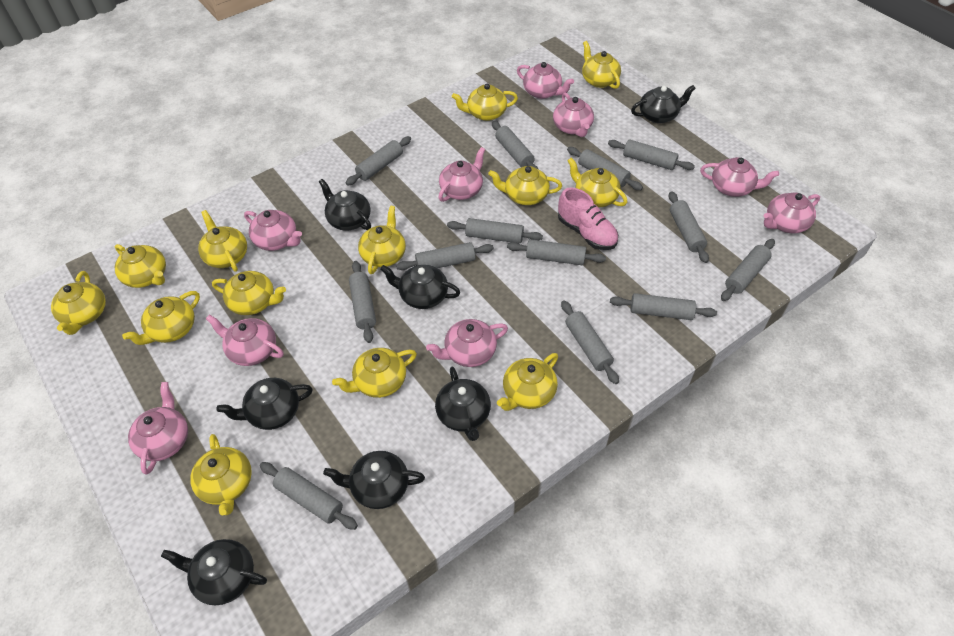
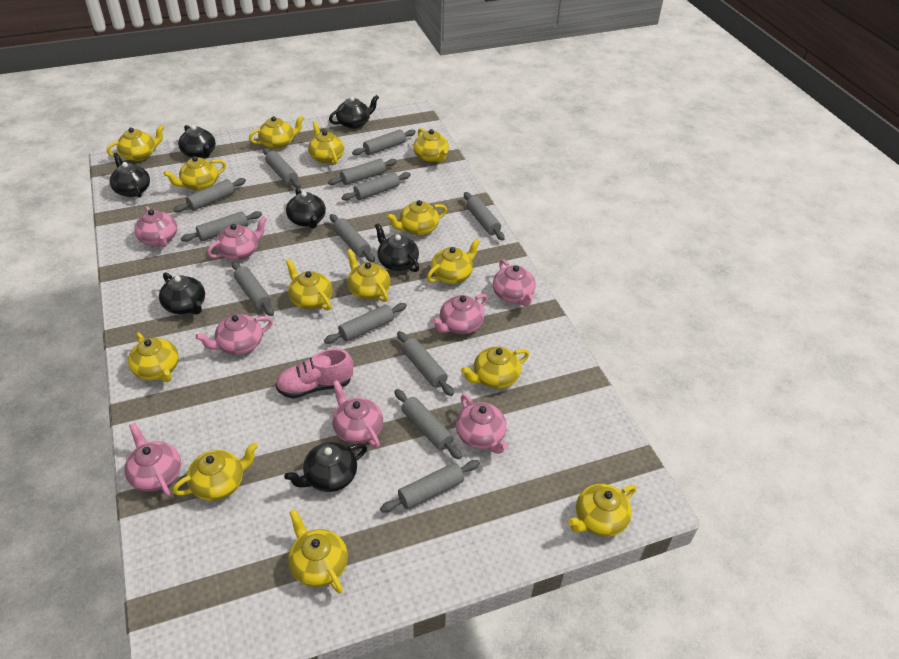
pink teapot: [128,382,188,475] [206,315,284,366] [244,210,302,251] [426,319,508,367] [438,147,485,202] [517,62,574,99] [553,92,594,137] [700,157,779,197] [764,193,820,233] = 9 -> [124,423,181,497] [134,206,177,247] [195,314,273,355] [207,216,267,260] [332,380,383,448] [432,294,488,334] [456,394,508,454] [493,259,536,306] = 8
yellow teapot: [51,271,106,335] [115,244,166,288] [122,291,200,345] [190,434,252,515] [198,210,247,272] [212,271,286,315] [332,348,417,398] [358,206,406,274] [452,84,518,121] [488,166,562,205] [497,353,558,411] [567,158,627,207] [582,41,621,89] = 13 -> [107,125,165,161] [128,333,179,382] [163,156,226,191] [172,442,258,501] [249,116,304,149] [286,259,332,310] [288,509,348,594] [308,121,344,165] [347,249,391,302] [387,200,447,235] [413,128,449,162] [427,238,480,284] [461,347,529,389] [568,484,636,537] = 14

